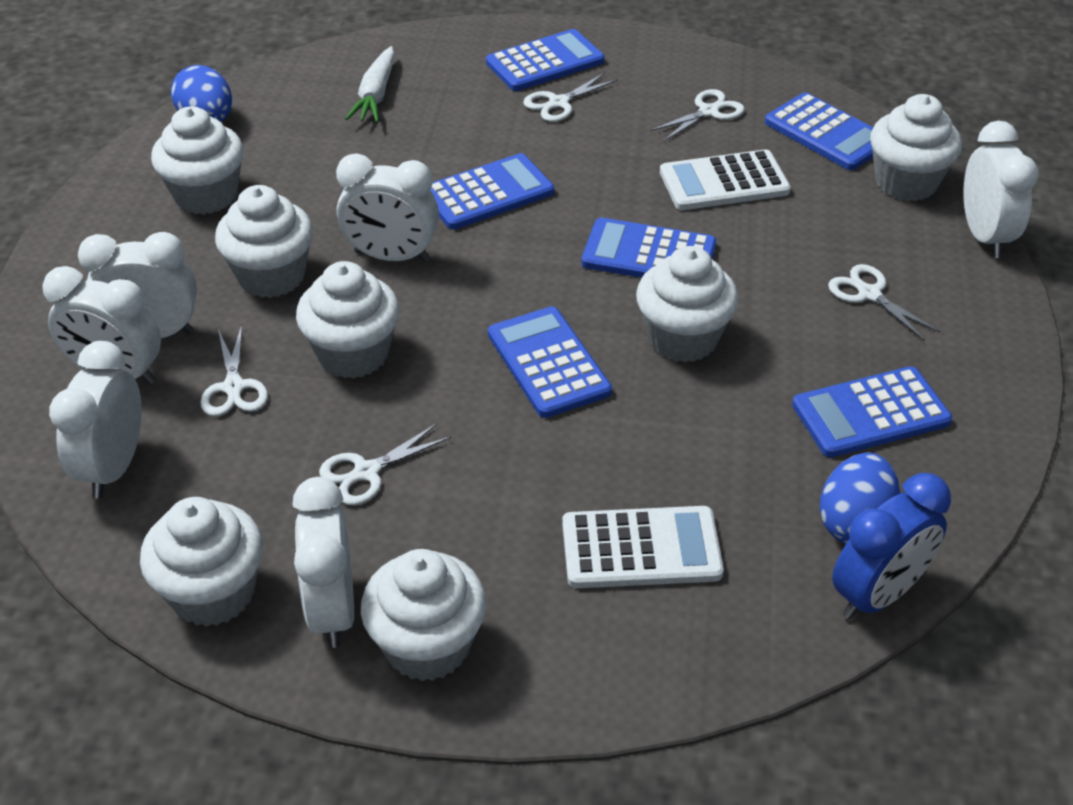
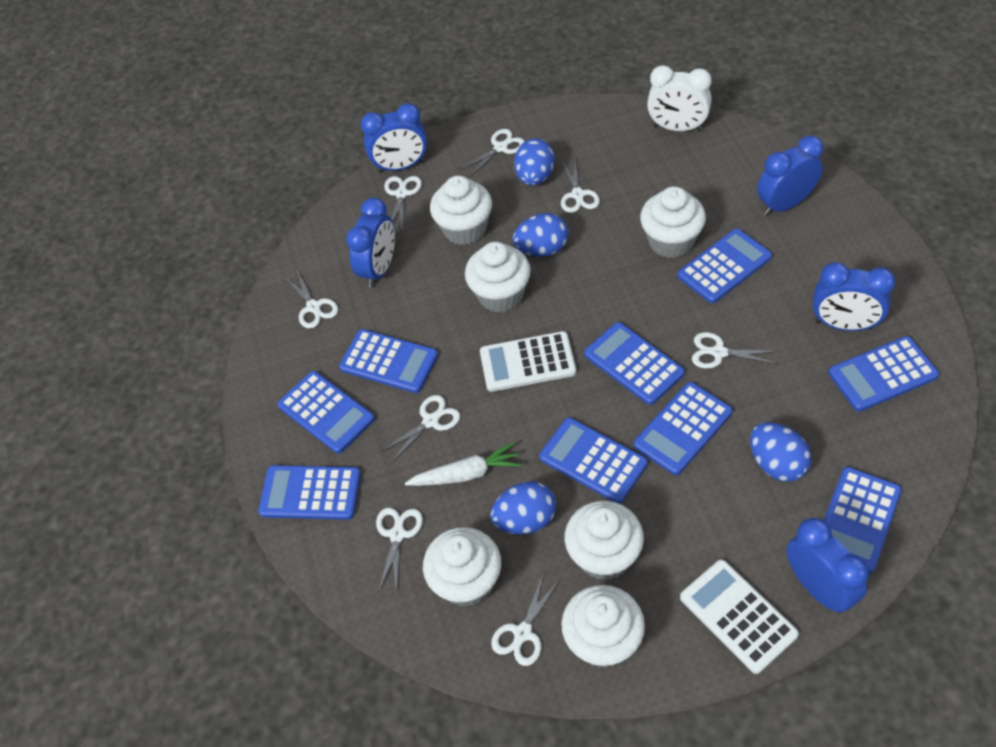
blue calculator: [430,153,554,230] [486,29,605,91] [488,306,612,418] [581,218,716,278] [765,92,873,170] [792,366,952,458] = 6 -> [258,465,361,520] [277,371,375,454] [339,329,438,393] [539,418,648,503] [584,322,685,405] [634,382,733,475] [678,229,772,303] [824,467,902,574] [828,336,939,412] = 9
blue clock: [832,473,951,620] = 1 -> [346,198,395,287] [361,103,427,173] [757,136,823,216] [786,518,869,613] [813,262,896,331] = 5
blue egg: [171,65,232,122] [820,453,900,544] = 2 -> [490,481,556,534] [512,213,569,257] [514,138,555,186] [750,423,811,482] = 4
white clock: [42,266,161,385] [49,341,142,499] [78,232,197,338] [293,477,354,648] [336,154,439,262] [963,121,1039,258] = 6 -> [647,65,712,131] = 1
white cupcake: [140,497,263,627] [151,106,244,215] [215,185,313,298] [296,261,400,379] [361,549,486,681] [636,246,739,363] [870,94,962,201] = 7 -> [423,527,501,607] [430,176,492,245] [465,242,531,313] [561,585,645,668] [565,501,644,580] [640,186,706,258] = 6
white scissors: [201,325,268,416] [319,423,451,505] [523,73,618,122] [650,89,745,141] [828,264,940,341] = 5 -> [284,270,338,329] [376,508,423,594] [381,395,460,463] [384,176,422,231] [460,129,525,177] [491,572,560,666] [561,159,600,213] [692,332,779,369] = 8

